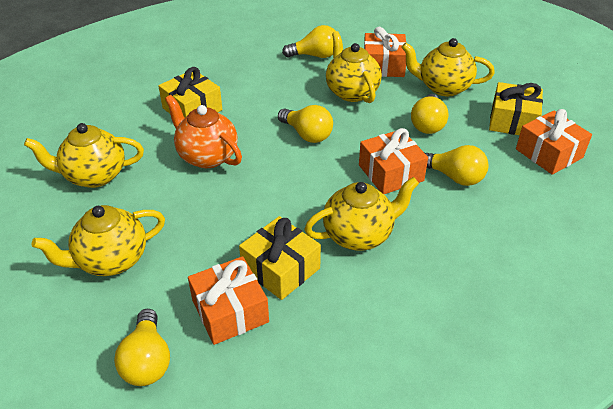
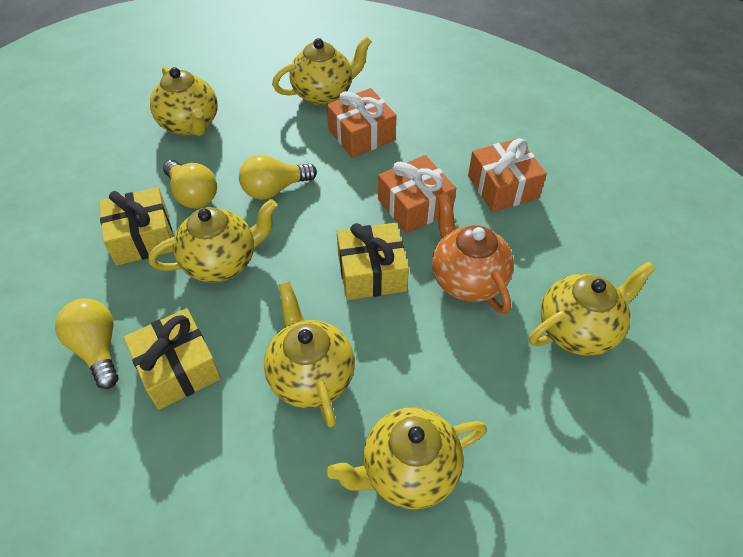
orange gift: [188,256,269,345] [359,128,428,194] [364,27,407,77] [516,109,592,175] = 4 -> [327,88,397,158] [378,155,456,234] [468,138,547,212] = 3
yellow light bulb: [114,309,170,386] [278,105,333,143] [282,25,336,58] [411,94,449,134] [425,145,489,186] = 5 -> [55,299,118,389] [163,160,217,208] [239,154,317,200] = 3
yellow teapot: [24,123,144,188] [32,205,165,276] [304,177,419,251] [326,31,382,103] [401,38,495,96] = 5 -> [149,199,278,282] [150,66,218,136] [264,282,355,427] [272,36,372,105] [327,408,487,509] [529,261,656,356] = 6

